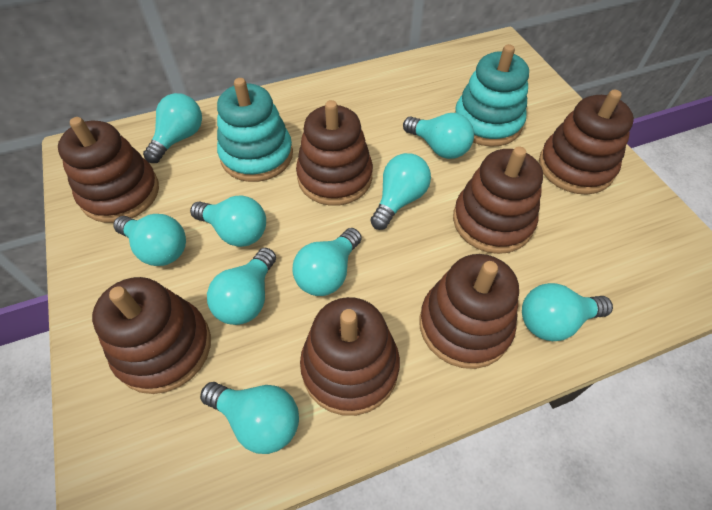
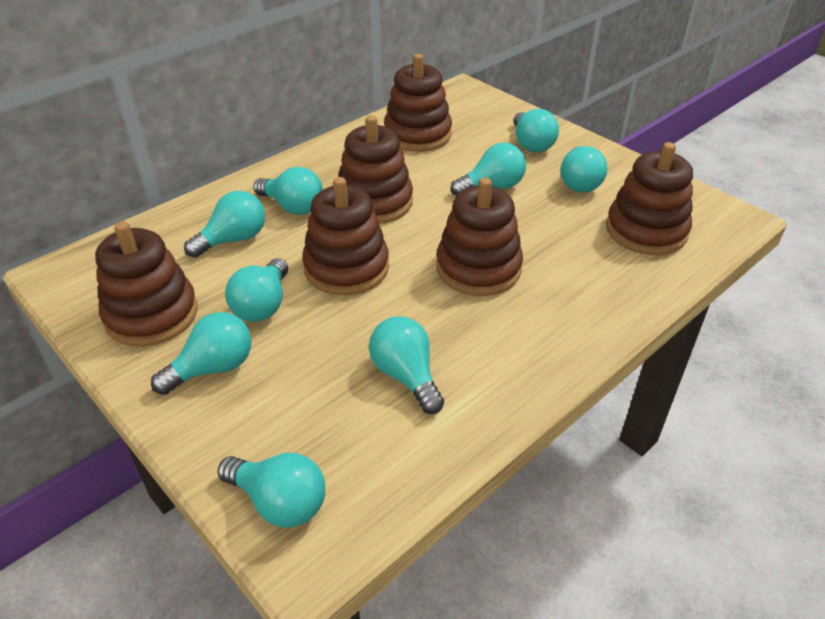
brown stacking toy: [58,117,159,223] [92,277,211,394] [296,100,373,206] [300,297,400,416] [419,254,519,369] [453,146,543,254] [539,90,634,195] = 7 -> [95,221,198,346] [302,177,389,296] [338,115,413,224] [384,54,452,152] [436,177,523,296] [606,142,693,255] = 6
turquoise stacking toy: [217,78,293,182] [454,44,529,147] = 2 -> none = 0

